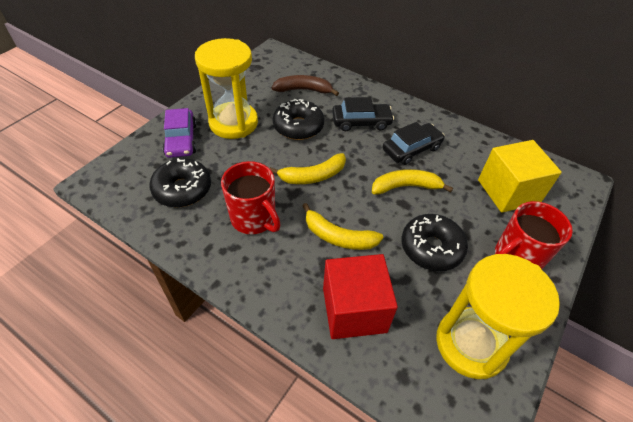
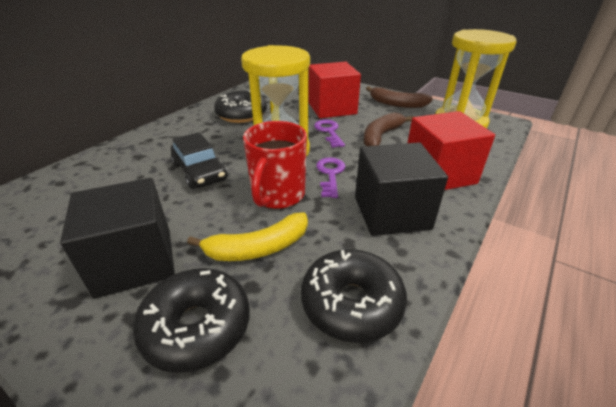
black car: [332,97,394,131] [383,122,445,165] = 2 -> [171,132,227,189] = 1
black cube: none = 0 -> [60,178,175,299] [355,142,448,236] = 2
brown banana: [271,75,339,96] = 1 -> [364,113,414,146] [366,86,433,108] = 2
purple car: [163,108,197,158] = 1 -> none = 0
purple key: none = 0 -> [314,119,345,148] [316,157,345,198] = 2
red cube: [323,254,398,339] = 1 -> [309,62,361,118] [407,111,495,190] = 2
red mug: [221,161,281,234] [495,201,573,270] = 2 -> [243,121,307,209] = 1
yellow banana: [269,153,346,184] [302,203,383,250] [372,169,453,195] = 3 -> [187,212,308,261] = 1
yellow cube: [478,140,562,213] = 1 -> none = 0

